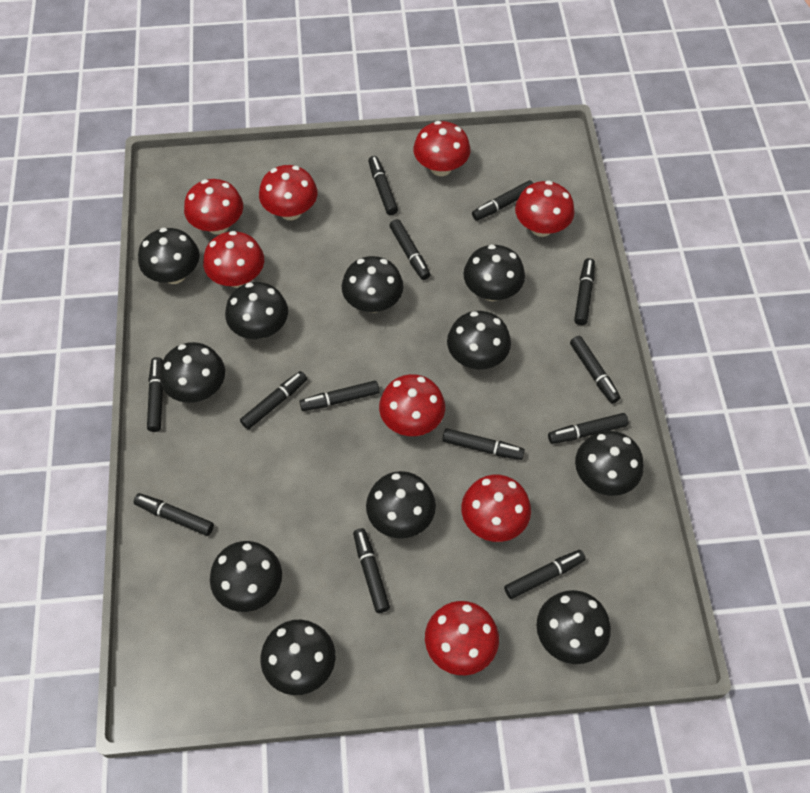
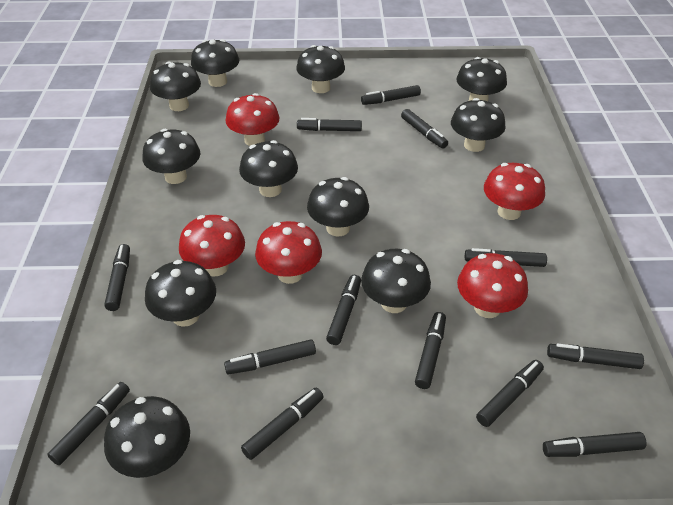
red mushroom: [184,179,243,235] [203,231,264,288] [259,165,317,220] [379,374,445,436] [414,121,470,176] [425,601,499,675] [461,475,531,542] [515,181,575,237] = 8 -> [179,215,245,276] [226,93,280,146] [255,221,322,284] [457,253,528,318] [484,163,545,220] = 5

